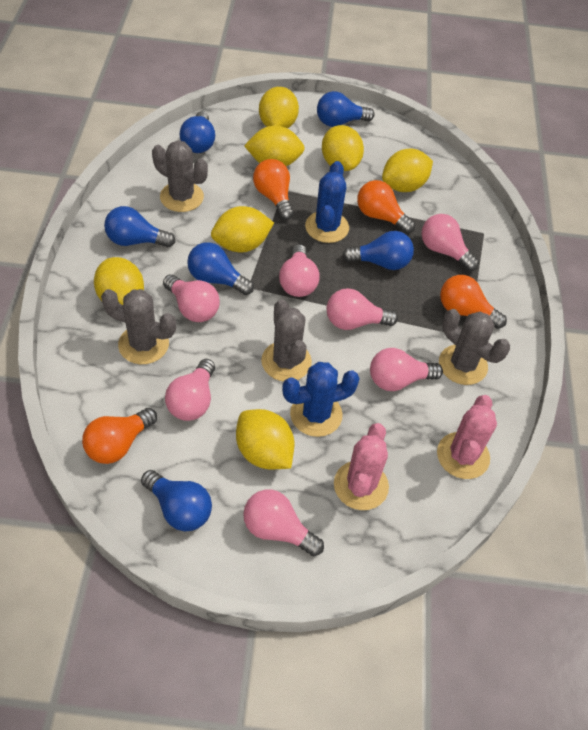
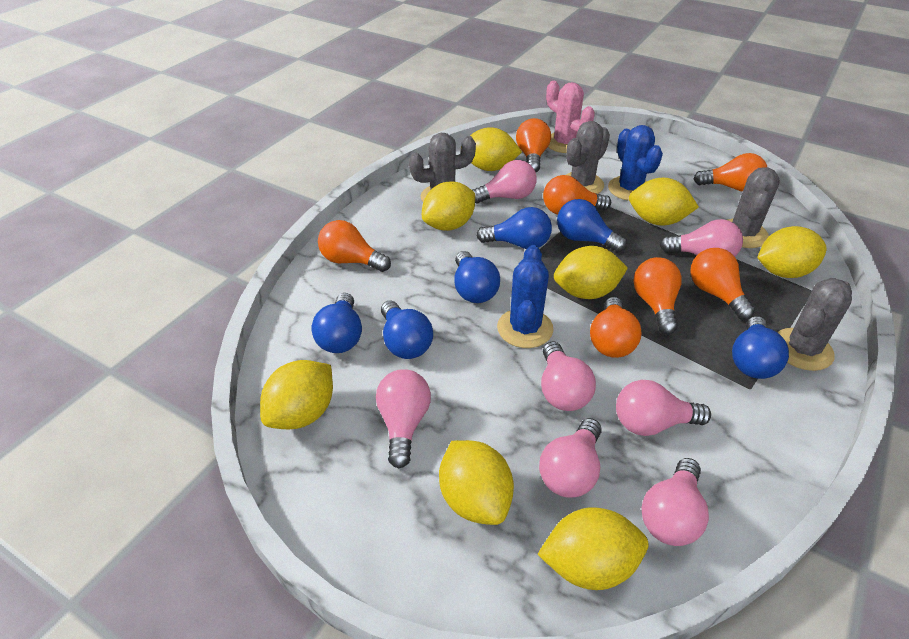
orange light bulb: [82,408,157,464] [253,159,294,220] [357,180,415,234] [440,275,507,329] = 4 -> [318,220,391,272] [516,118,551,172] [543,175,611,214] [590,297,641,358] [633,257,682,335] [690,248,755,320] [693,153,767,191] = 7
pink cactus: [334,423,389,510] [437,395,497,479] = 2 -> [546,81,595,153] = 1
yellow lemon: [94,257,144,305] [211,206,274,252] [236,409,295,469] [244,126,305,166] [259,87,299,129] [322,125,364,171] [382,149,433,192] = 7 -> [260,360,333,429] [422,182,475,231] [439,440,514,525] [470,127,522,171] [537,507,648,590] [554,246,628,299] [629,178,699,226] [757,226,827,278] = 8

